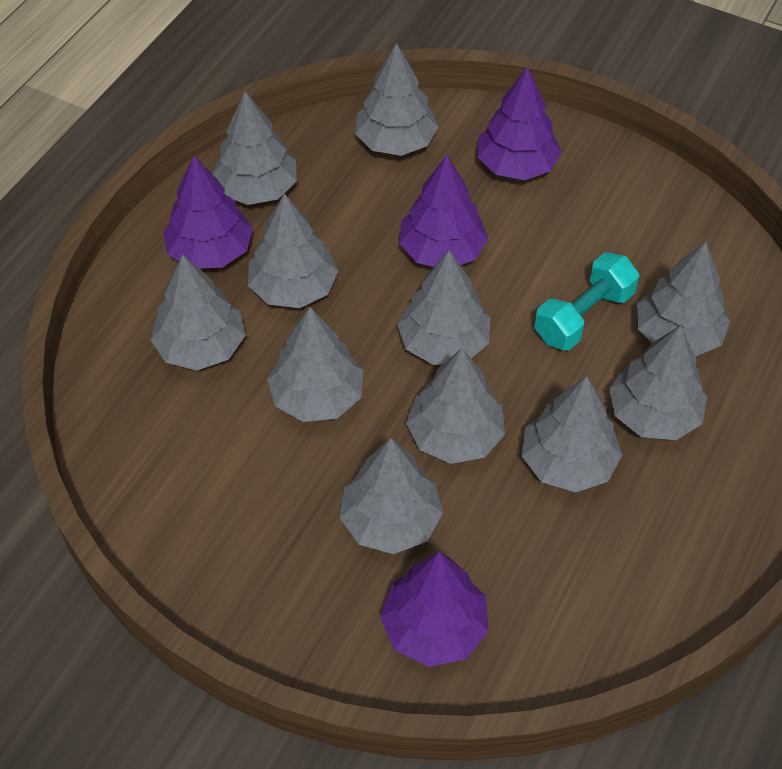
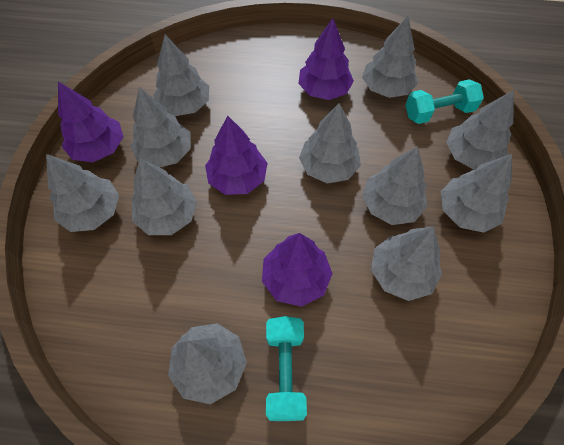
turquoise dumbbell: [534,252,639,350] = 1 -> [266,316,307,421] [406,79,484,124] = 2

